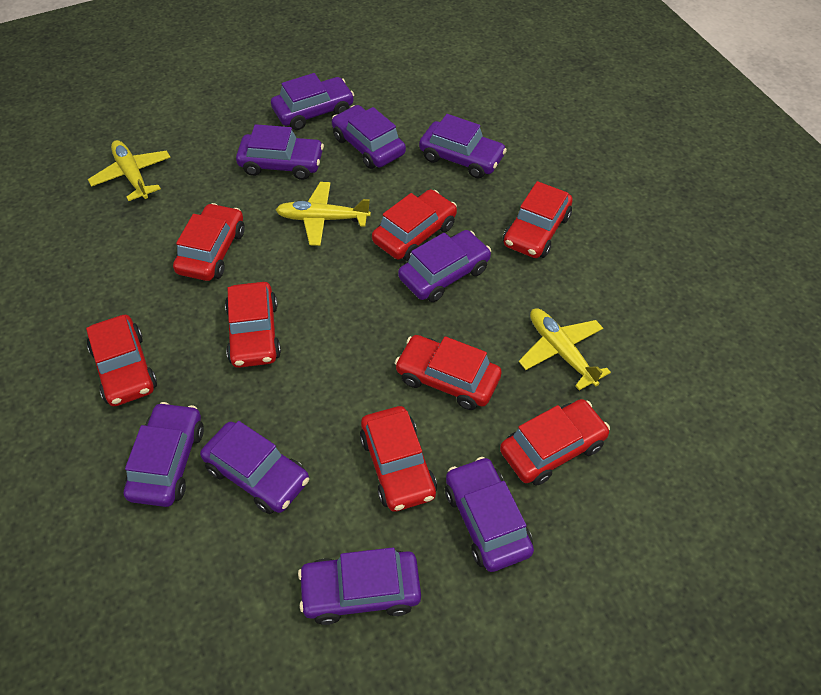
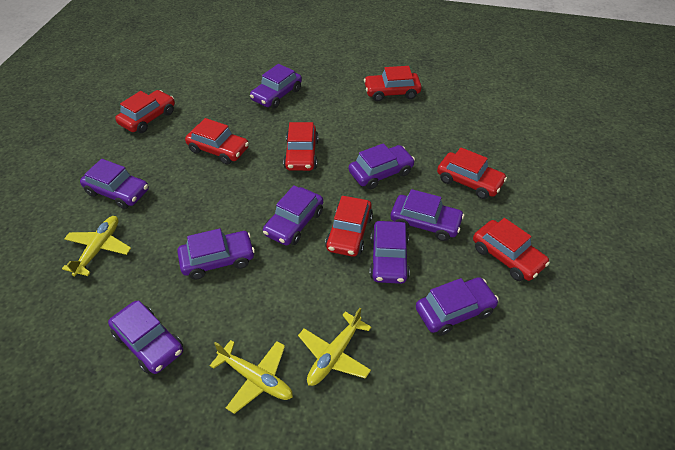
red car: [86,315,157,406] [173,203,245,281] [225,282,281,368] [360,406,437,512] [372,189,457,261] [395,335,502,410] [500,399,610,486] [503,181,573,258] = 8 -> [115,90,175,133] [185,118,249,165] [283,122,318,171] [325,196,373,257] [364,66,422,101] [437,148,507,199] [473,218,550,281] = 7

